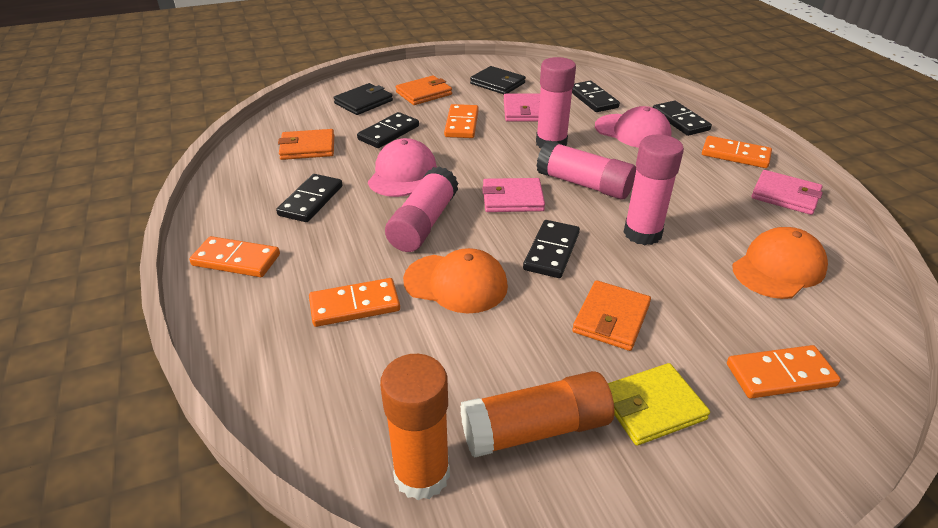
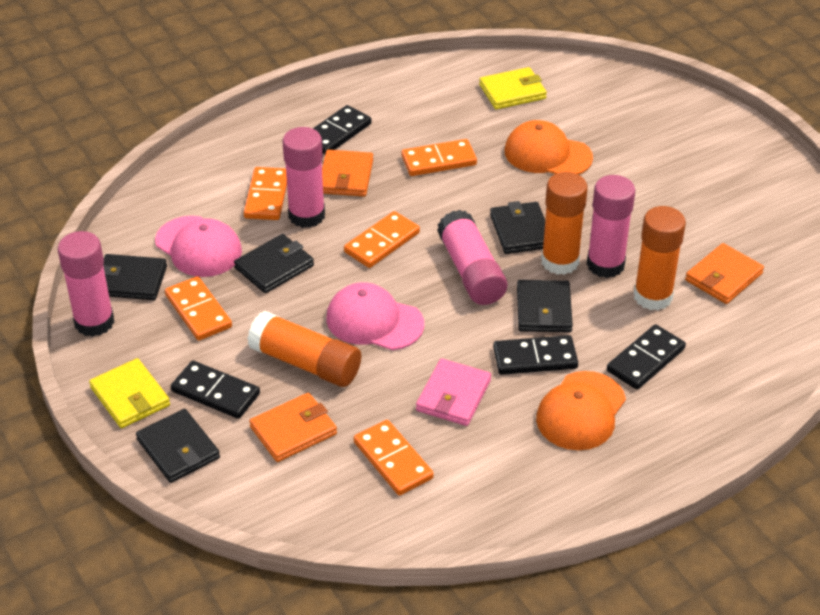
black domino: [276,174,343,222] [357,112,419,148] [523,220,580,278] [572,81,620,112] [653,101,712,136] = 5 -> [171,361,260,419] [313,105,372,154] [493,335,578,375] [607,324,686,390] = 4
black wallet: [333,83,393,115] [470,66,526,94] = 2 -> [103,254,167,300] [136,409,220,483] [234,234,314,293] [490,201,545,254] [517,280,573,332] = 5
orange glue stick: [380,354,450,500] [460,371,614,458] = 2 -> [247,311,361,387] [541,172,588,275] [634,206,686,310] = 3
pink wallet: [482,178,545,212] [504,94,540,122] [751,170,823,215] = 3 -> [416,358,491,426] = 1
yellow wallet: [608,363,710,445] = 1 -> [89,358,170,428] [479,67,547,109] = 2

